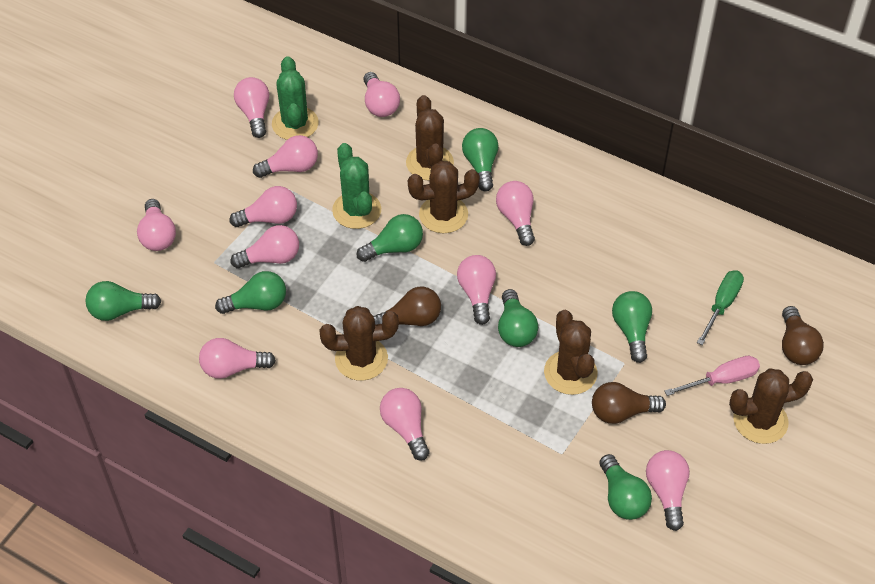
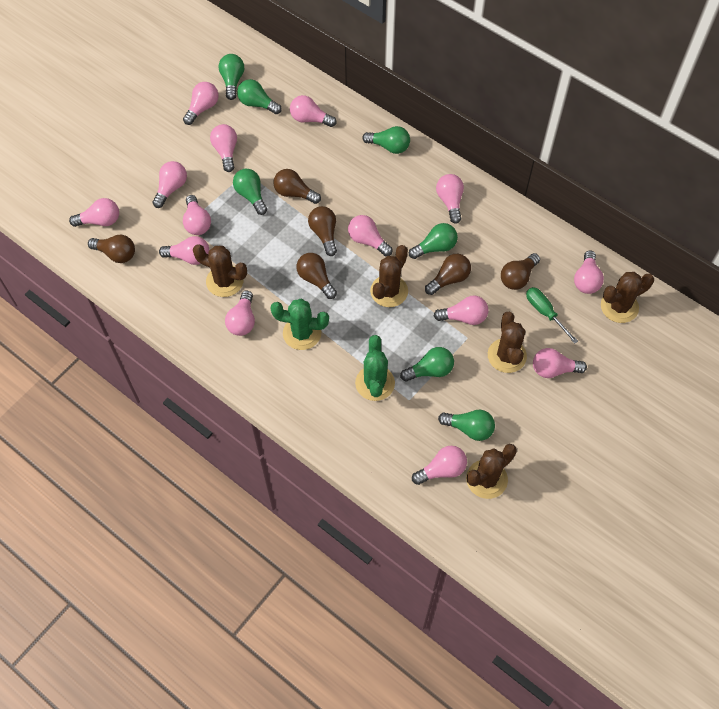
brown light bulb: [373,287,441,326] [592,382,666,424] [782,306,824,365] = 3 -> [88,235,135,263] [273,169,321,204] [296,253,337,299] [308,206,337,256] [425,254,471,295] [501,253,540,290] = 6
pink light bulb: [137,199,176,251] [199,338,276,379] [229,186,297,227] [231,225,299,268] [234,77,269,138] [253,135,318,178] [363,72,400,117] [380,388,429,461] [457,255,496,325] [496,181,535,246] [646,450,690,531] = 11 -> [69,198,119,227] [152,161,187,208] [159,236,209,265] [183,82,219,125] [183,195,211,235] [210,124,237,172] [225,291,255,336] [290,95,337,127] [348,215,393,256] [412,446,467,485] [434,295,488,325] [436,174,464,224] [533,348,587,378] [574,251,604,294] = 14
pink screwdriver: [664,356,760,396] = 1 -> none = 0

